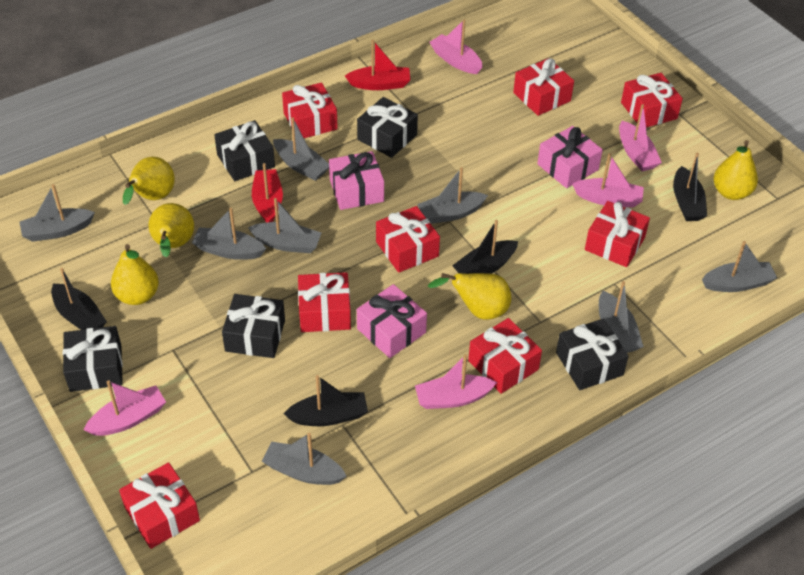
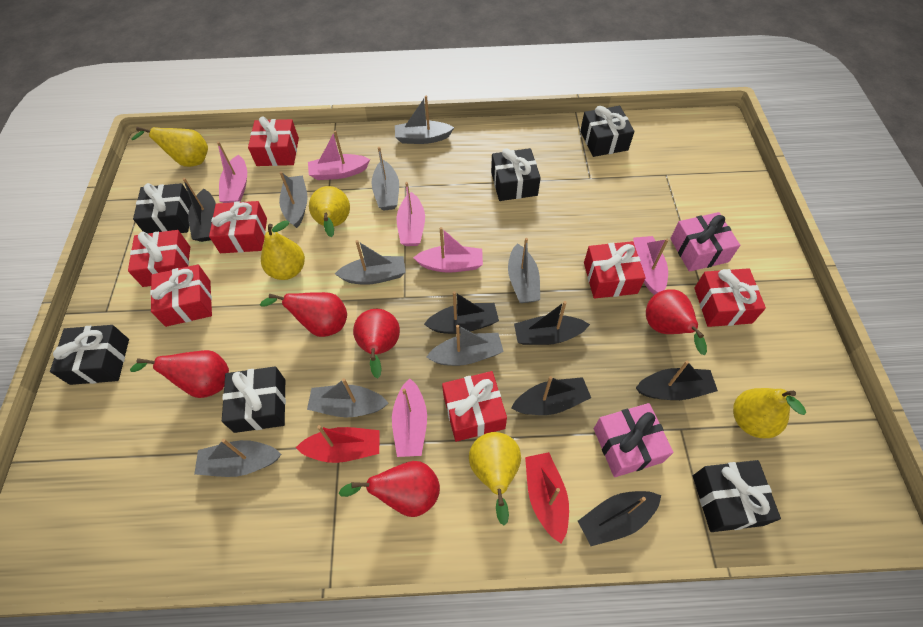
black boat: [51,268,107,330] [284,375,368,426] [452,220,518,274] [673,152,707,221] = 4 -> [183,178,216,242] [424,291,499,334] [511,376,591,415] [514,301,590,345] [578,491,661,546] [636,361,718,400] = 6
black gift: [63,326,123,392] [214,120,275,181] [222,294,285,358] [357,97,418,158] [556,318,629,390] = 5 -> [50,325,129,385] [133,183,192,234] [222,366,286,433] [491,148,541,201] [580,106,634,157] [693,460,781,532] = 6
pink boat: [84,380,166,436] [415,354,497,409] [429,19,482,74] [572,153,644,208] [619,104,662,172] = 5 -> [217,142,247,203] [308,130,370,180] [392,379,427,457] [397,182,425,246] [413,227,483,273] [633,236,669,295] = 6
pink gift: [329,151,384,210] [357,284,427,358] [537,126,603,188] = 3 -> [594,403,674,477] [670,212,740,272] = 2
red gift: [119,462,200,549] [282,83,338,138] [298,272,351,332] [376,206,440,273] [468,318,542,394] [513,58,574,116] [585,201,650,267] [621,73,683,128] = 8 -> [128,230,190,287] [150,264,212,327] [209,201,267,253] [248,116,299,166] [442,371,507,442] [584,241,646,299] [694,268,766,327] = 7
red pear: none = 0 -> [130,350,229,398] [260,292,347,337] [339,461,440,517] [353,309,400,378] [646,289,707,355] = 5

